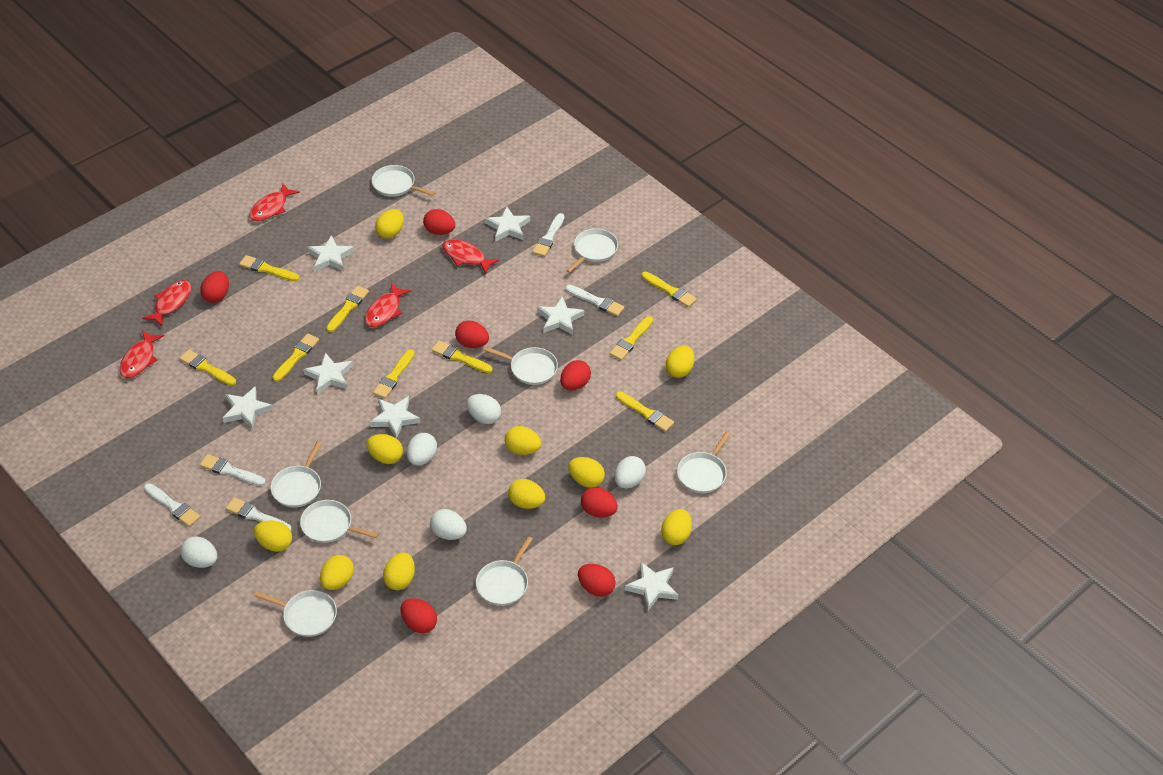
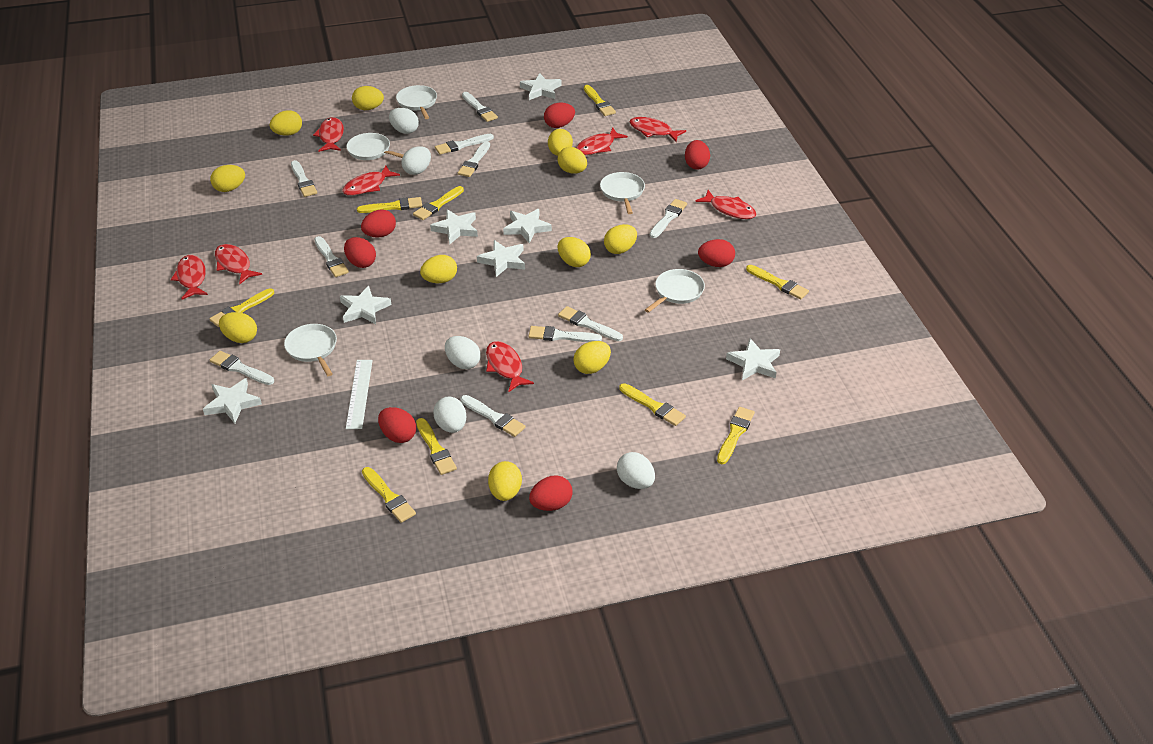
red fish: [120,330,164,378] [142,280,191,327] [249,183,300,221] [365,283,411,327] [442,239,499,274] = 5 -> [171,255,208,300] [215,244,262,285] [313,117,344,152] [342,165,400,196] [486,341,534,392] [576,128,628,155] [629,117,686,142] [696,190,756,219] = 8
white brush: [144,483,200,527] [200,454,266,486] [226,497,292,531] [533,213,565,257] [566,285,624,316] = 5 -> [210,351,274,385] [291,160,317,197] [314,236,349,277] [435,134,494,155] [458,141,490,177] [461,395,525,437] [462,92,498,122] [528,326,602,342] [558,306,623,341] [650,199,687,238] = 10
white pan: [254,590,337,637] [271,441,321,508] [300,500,379,543] [372,165,435,197] [476,537,533,606] [484,347,558,385] [566,228,618,273] [677,432,730,493] = 8 -> [284,324,337,376] [346,133,403,160] [396,85,437,119] [600,172,645,214] [645,269,705,313] = 5
white ruler: none = 0 -> [346,360,373,429] = 1
yellow egg: [254,520,292,552] [320,555,354,590] [366,434,403,464] [375,209,404,239] [383,553,415,590] [505,426,541,455] [508,479,545,509] [568,457,605,488] [661,509,692,545] [666,346,695,378] = 10 -> [210,165,245,192] [219,312,257,343] [270,110,302,136] [352,86,384,110] [420,255,457,283] [488,461,522,501] [548,129,573,156] [557,147,587,173] [557,237,591,267] [573,341,611,374] [604,224,637,254] = 11

